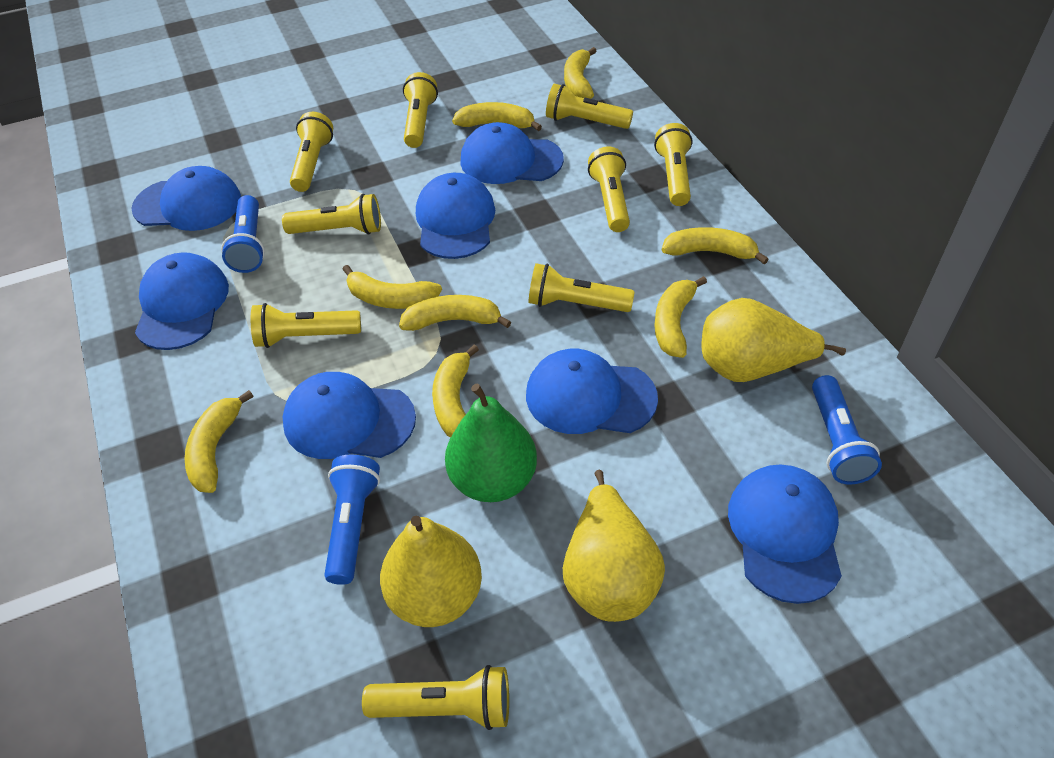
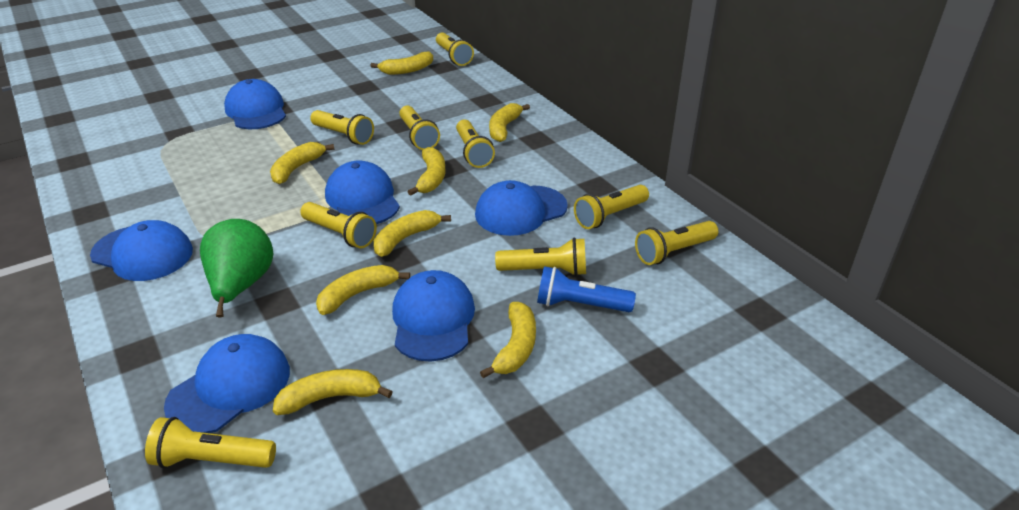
blue cap: [131,166,241,231] [135,252,229,350] [282,372,416,459] [416,173,495,259] [460,122,564,184] [526,349,658,434] [728,464,842,604] = 7 -> [90,220,193,281] [164,334,290,433] [224,79,286,129] [325,161,400,224] [392,270,475,362] [475,180,568,236] = 6
blue flashlight: [221,195,265,273] [324,454,380,585] [812,375,882,485] = 3 -> [537,266,636,312] = 1
yellow pear: [380,516,482,627] [563,470,665,622] [702,298,846,382] = 3 -> none = 0

